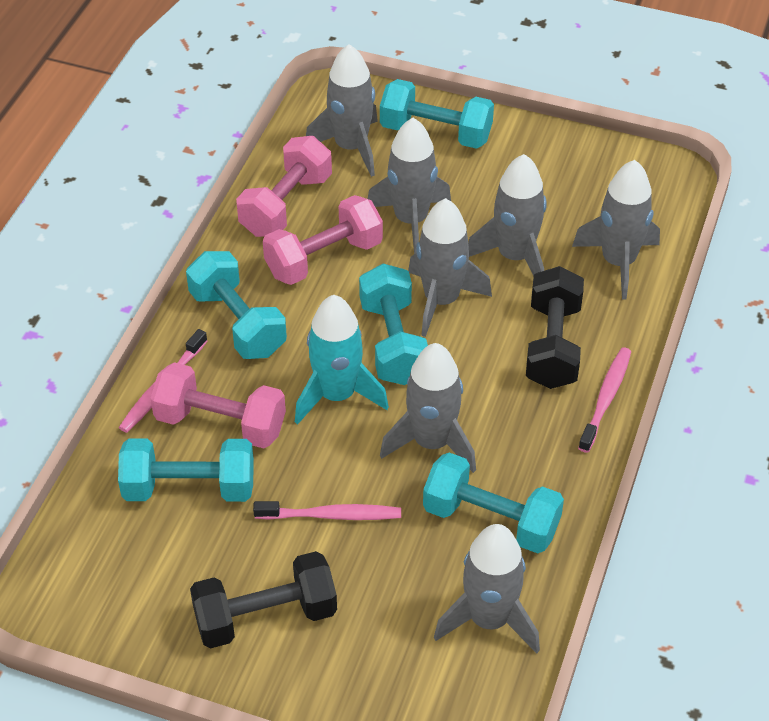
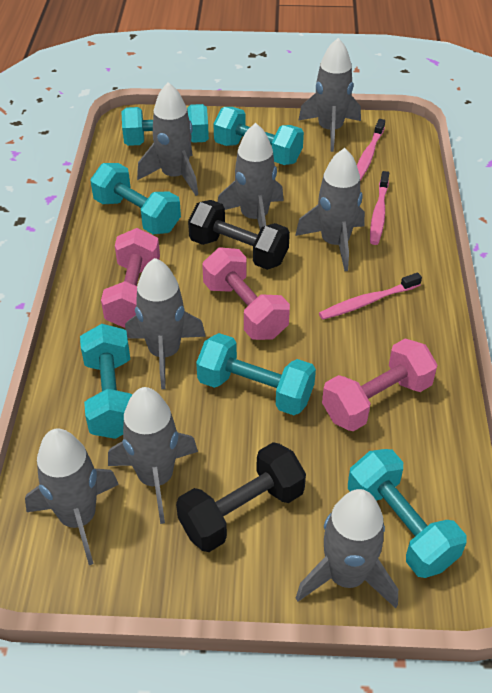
grey rocket: [306,44,378,177] [368,118,451,254] [380,343,476,473] [408,198,492,337] [434,524,540,653] [468,154,547,276] [572,160,660,300] = 7 -> [25,428,119,565] [108,387,198,524] [125,258,206,389] [137,82,198,196] [218,123,284,230] [295,148,365,271] [296,489,398,608] [298,38,361,152] = 8
turquoise dumbbell: [118,438,254,502] [186,251,287,359] [359,264,428,385] [380,79,494,149] [423,453,564,553] = 5 -> [80,324,132,439] [90,163,181,234] [122,104,209,146] [196,333,316,415] [214,107,304,165] [348,449,467,578] = 6
turquoise rocket: [295,295,389,425] = 1 -> none = 0

